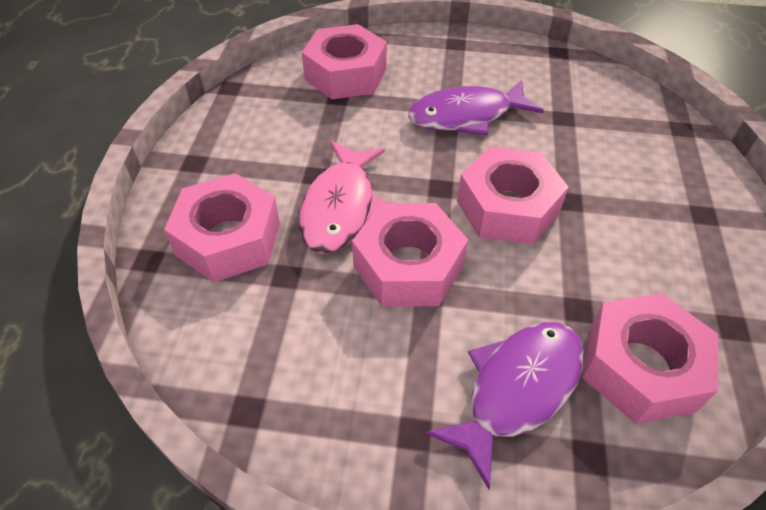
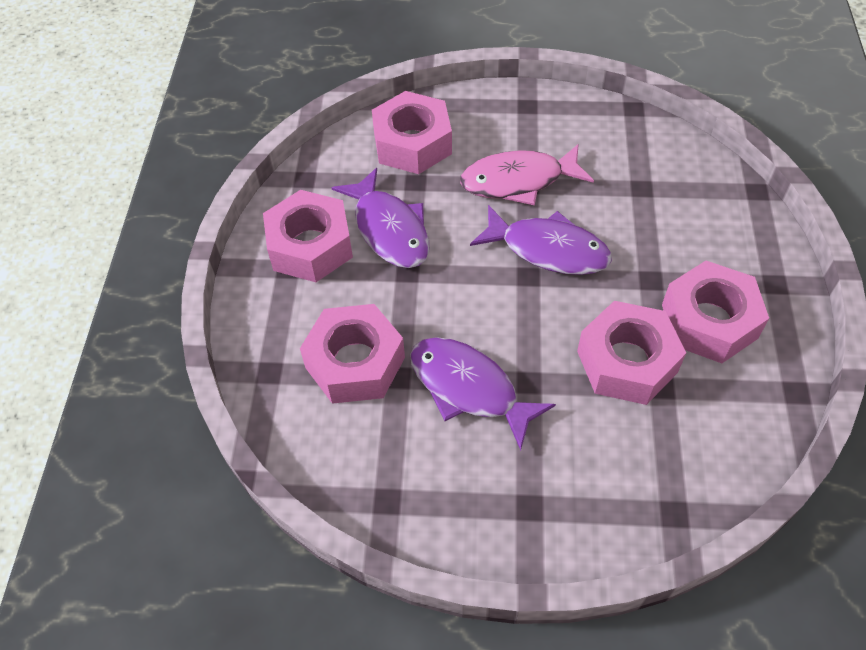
purple fish: [408,80,544,136] [425,322,584,489] = 2 -> [331,168,429,268] [410,337,556,451] [470,205,612,275] = 3

